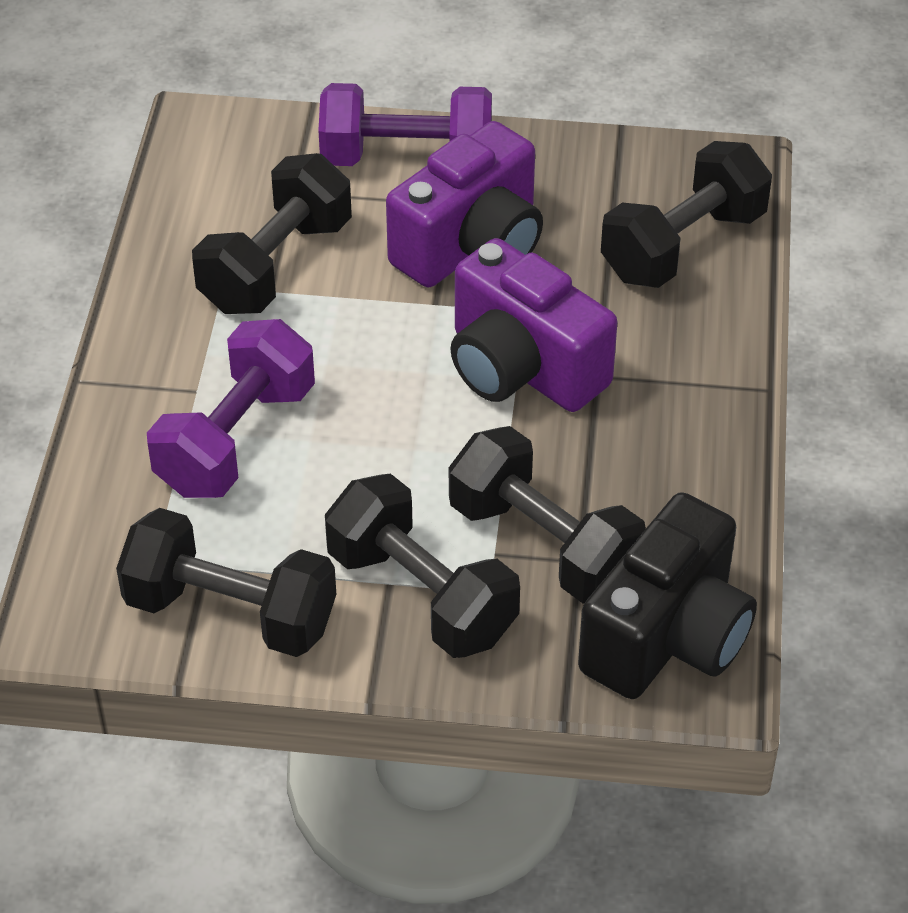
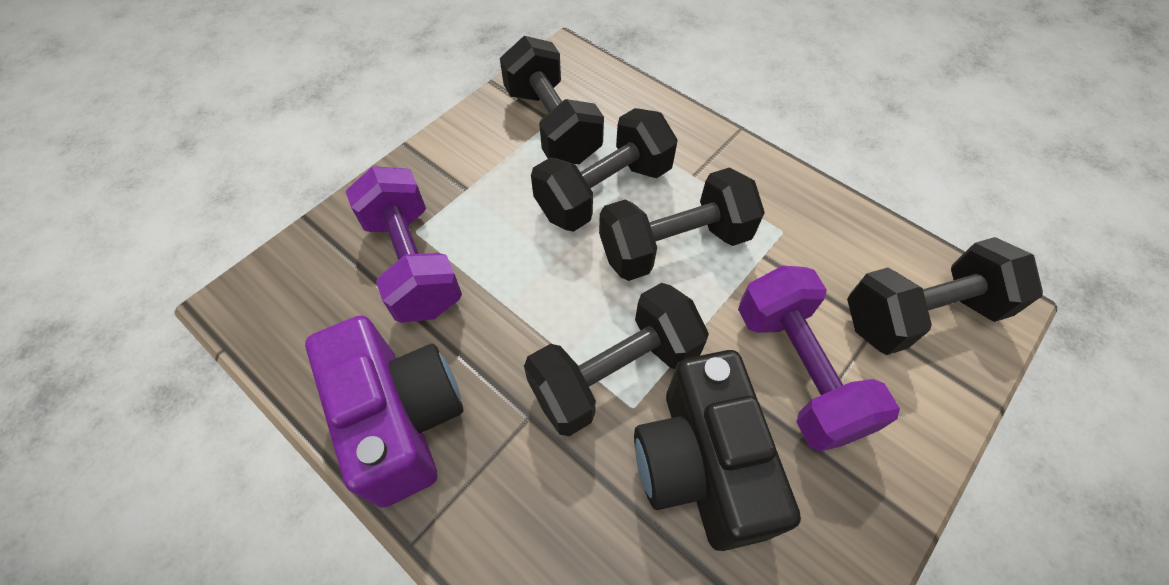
purple camera: [386,121,543,287] [450,238,617,412] = 2 -> [305,315,463,508] = 1

